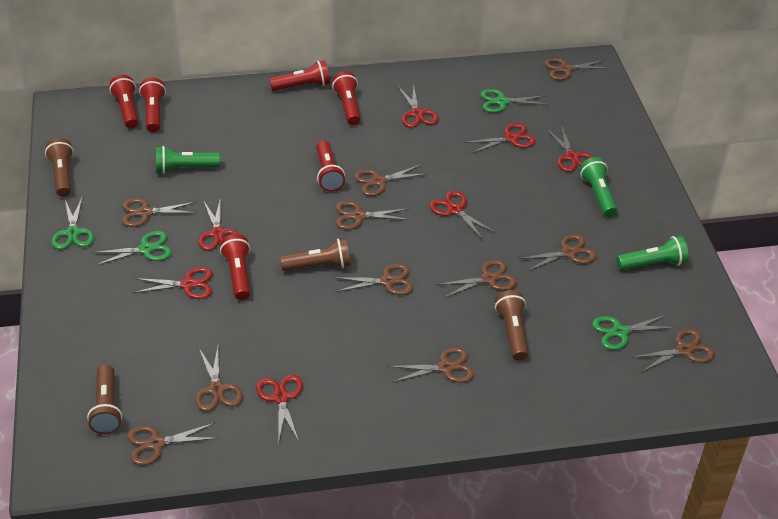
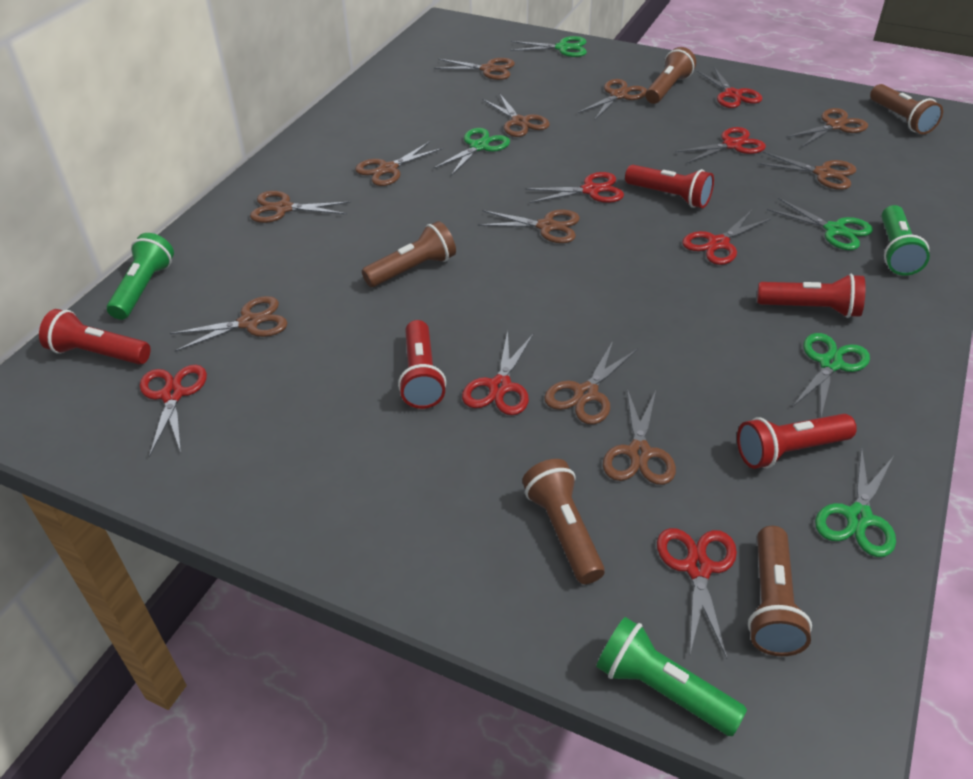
brown flashlight: [45,138,74,197] [87,364,122,434] [280,239,351,271] [495,290,529,361] = 4 -> [362,221,456,287] [522,459,605,584] [645,47,696,104] [748,526,812,656] [870,84,943,134] = 5
green scissors: [52,198,94,250] [92,231,172,266] [481,89,549,113] [592,314,676,350] = 4 -> [433,128,510,176] [510,36,587,57] [767,198,873,250] [792,333,870,416] [815,447,896,557] = 5
red flashlight: [109,75,139,129] [139,78,166,133] [220,234,250,300] [269,60,330,91] [316,141,345,192] [332,71,361,125] = 6 -> [39,309,151,365] [398,320,446,409] [625,165,714,208] [737,414,857,469] [757,274,866,318] = 5

